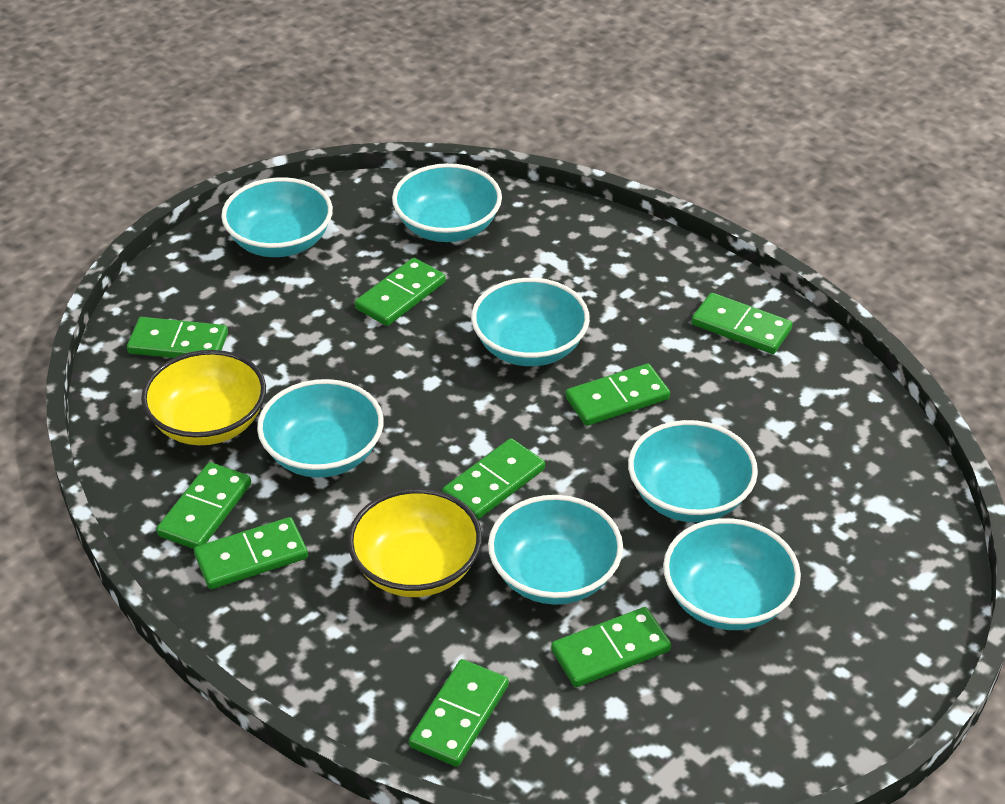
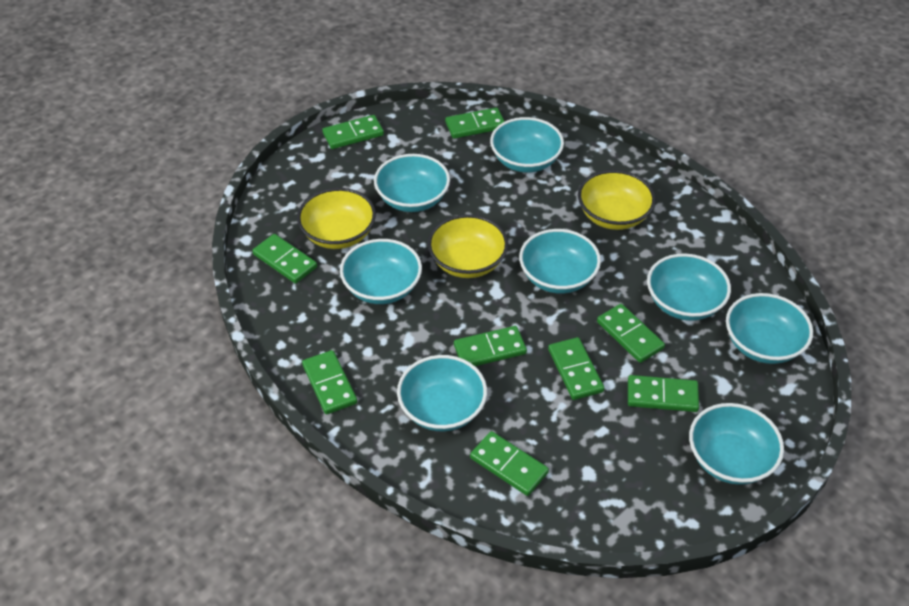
turquoise bowl: [221,177,333,257] [257,379,384,478] [392,163,502,242] [471,278,590,366] [488,495,623,605] [628,420,758,522] [663,518,801,630] = 7 -> [340,239,422,304] [374,154,450,212] [397,355,487,431] [490,117,564,172] [519,229,601,294] [647,253,731,321] [689,403,784,485] [726,293,813,364] = 8
yellow bowl: [141,350,266,445] [348,488,482,597] = 2 -> [297,188,376,249] [428,215,508,278] [578,170,656,230] = 3

